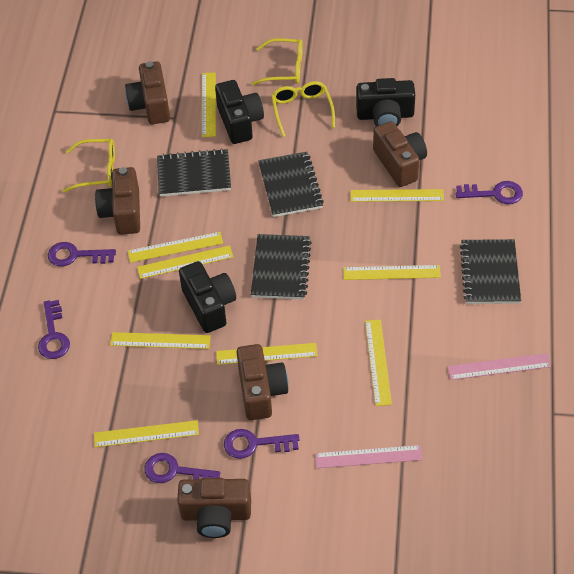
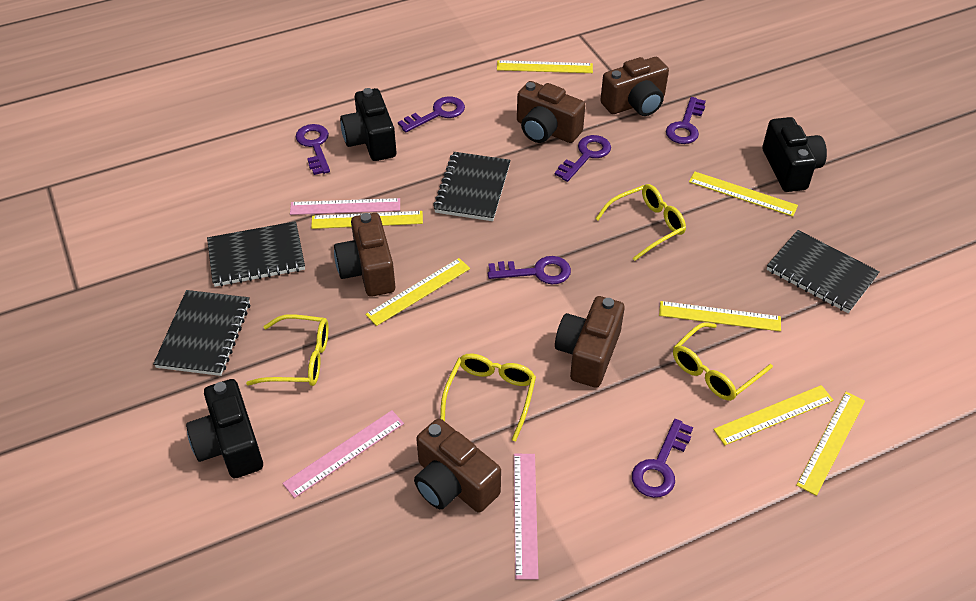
pink ruler: [315,445,422,468] [448,353,551,380] = 2 -> [282,410,404,498] [290,198,400,215] [514,454,538,580] = 3
purple key: [38,300,70,359] [48,242,116,267] [144,453,220,483] [224,429,300,459] [456,181,523,204] = 5 -> [296,124,330,175] [398,96,465,133] [488,256,571,284] [555,135,611,182] [632,419,693,498] [666,97,706,144] = 6
yellow glasses: [63,139,115,193] [251,38,303,85] [271,81,335,137] = 3 -> [246,314,329,386] [440,354,536,441] [595,184,686,261] [673,322,773,401] = 4
yellow ruler: [94,420,199,447] [110,332,211,349] [128,232,223,263] [137,245,233,279] [202,72,216,137] [216,343,318,365] [343,265,441,280] [351,189,444,202] [365,320,392,406] = 9 -> [311,211,423,229] [365,258,470,326] [497,60,593,73] [659,301,781,332] [689,171,798,217] [713,385,833,445] [796,392,865,496] = 7

